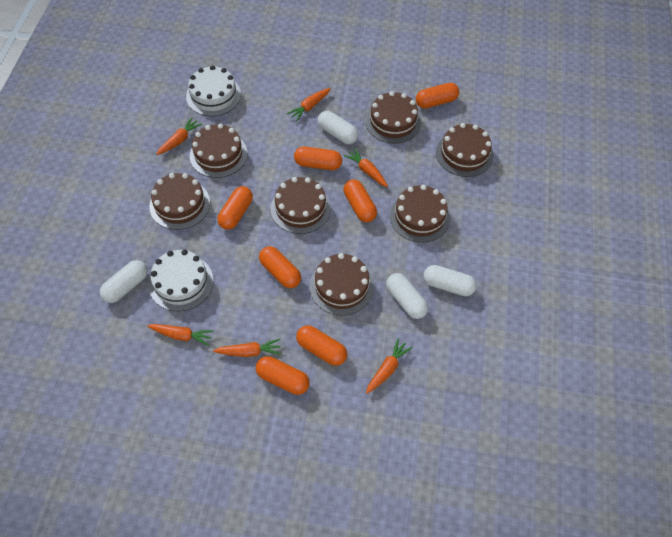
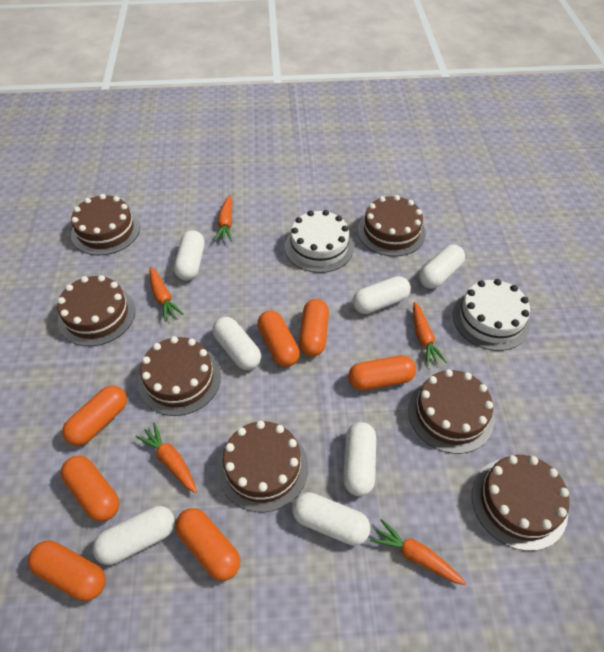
orange carrot: [147,324,214,346] [156,117,202,155] [213,339,281,357] [287,88,331,121] [343,148,388,187] [366,338,413,394] = 6 -> [135,423,197,493] [149,267,183,322] [214,195,233,242] [370,519,466,585] [413,302,447,366] = 5
white capsule: [100,260,148,303] [318,111,358,144] [386,273,428,319] [423,265,477,296] = 4 -> [93,506,175,565] [174,230,205,281] [212,317,261,370] [292,492,371,546] [343,422,376,496] [353,276,411,314] [419,245,465,289] = 7

